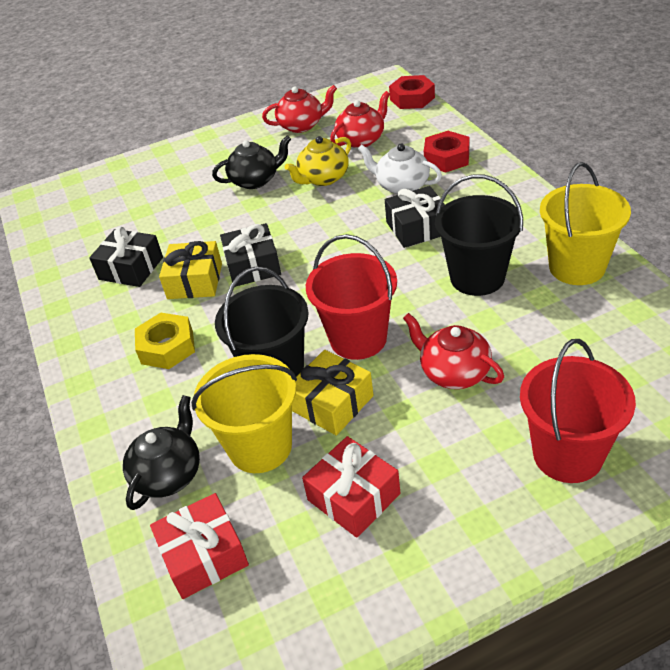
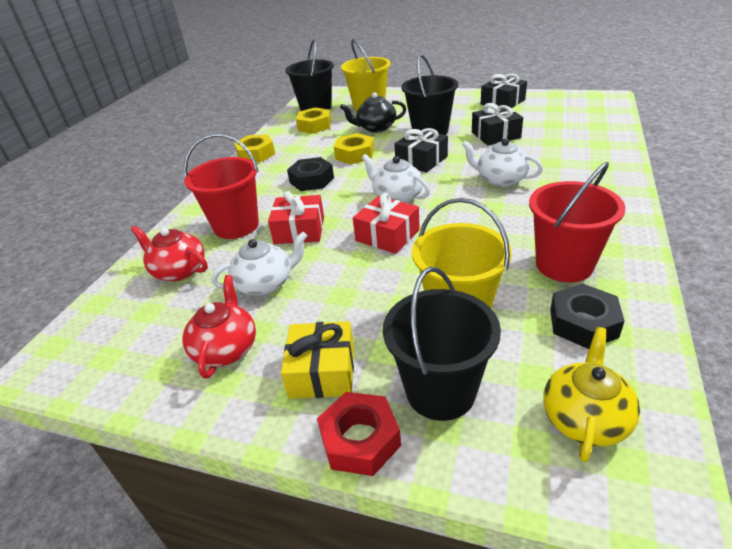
black bucket: [215,267,309,377] [435,174,523,296] = 2 -> [285,39,334,111] [383,267,501,421] [401,54,458,135] = 3
black nut: none = 0 -> [287,157,334,191] [550,284,625,349] = 2
black teapot: [123,395,200,510] [212,135,291,189] = 2 -> [340,92,406,132] = 1
red nut: [389,75,435,109] [424,131,469,173] = 2 -> [317,392,401,476] = 1
red teapot: [262,85,337,133] [330,91,390,148] [403,313,504,389] = 3 -> [131,226,208,281] [183,275,256,379] = 2
white teapot: [358,144,442,194] = 1 -> [212,232,307,296] [362,154,430,203] [462,138,543,187] = 3
yellow gift: [159,241,222,299] [292,350,374,436] = 2 -> [281,321,354,399] = 1
yellow nut: [135,313,195,369] = 1 -> [234,135,275,162] [296,107,331,134] [334,133,374,164] = 3

